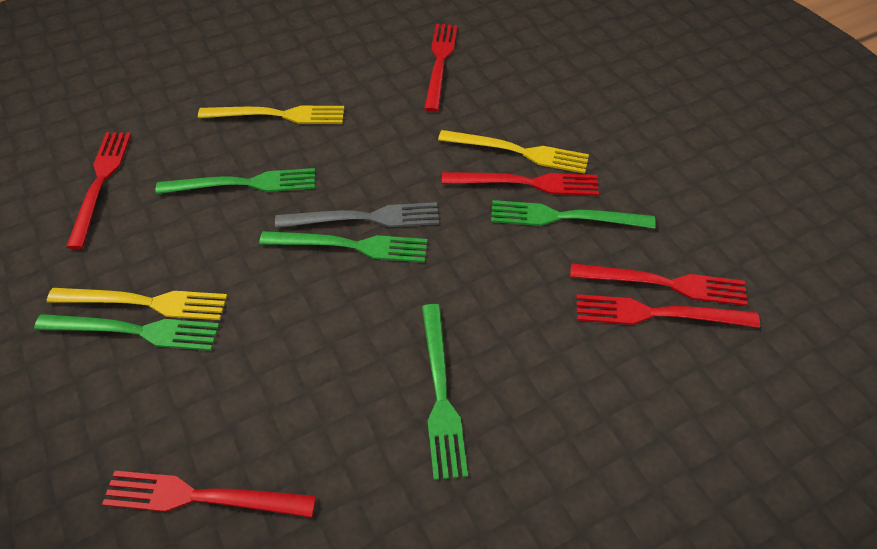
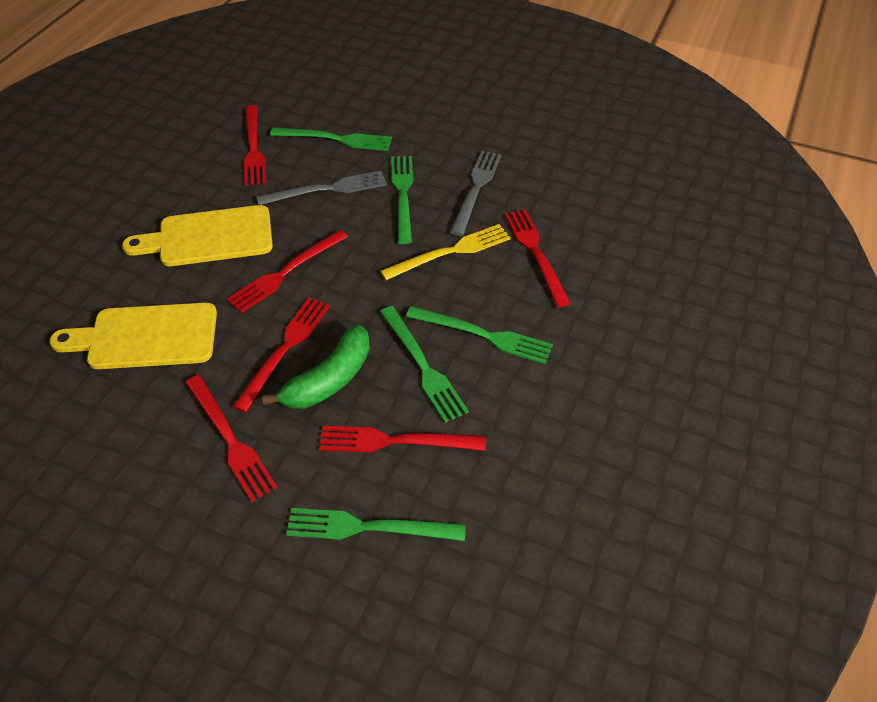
green banana: none = 0 -> [262,324,370,409] = 1
grey fork: [275,202,439,228] = 1 -> [256,171,387,205] [450,151,502,236] = 2
yellow cutting board: none = 0 -> [50,303,217,369] [122,205,273,266] = 2
yellow fork: [47,288,227,320] [198,106,344,124] [438,130,589,174] = 3 -> [380,224,511,280] = 1

